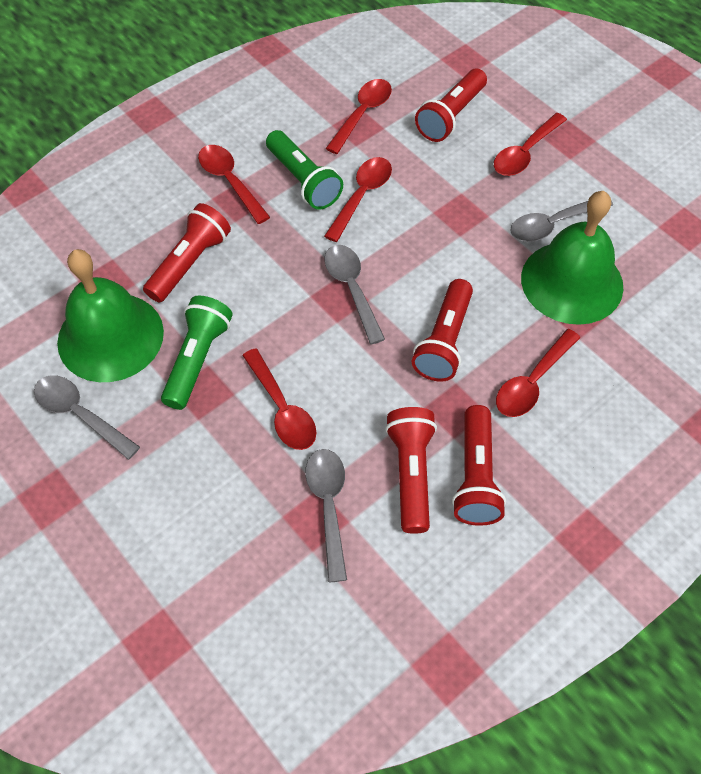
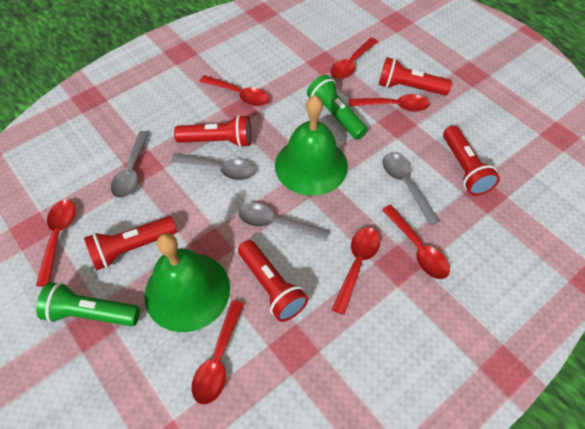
red spoon: [198,145,270,224] [242,348,317,450] [324,157,392,242] [325,79,392,154] [494,113,567,176] [496,329,580,417] = 6 -> [36,200,76,287] [192,300,244,404] [200,75,269,106] [330,38,378,79] [332,227,380,315] [349,94,430,112] [382,205,450,279] = 7

